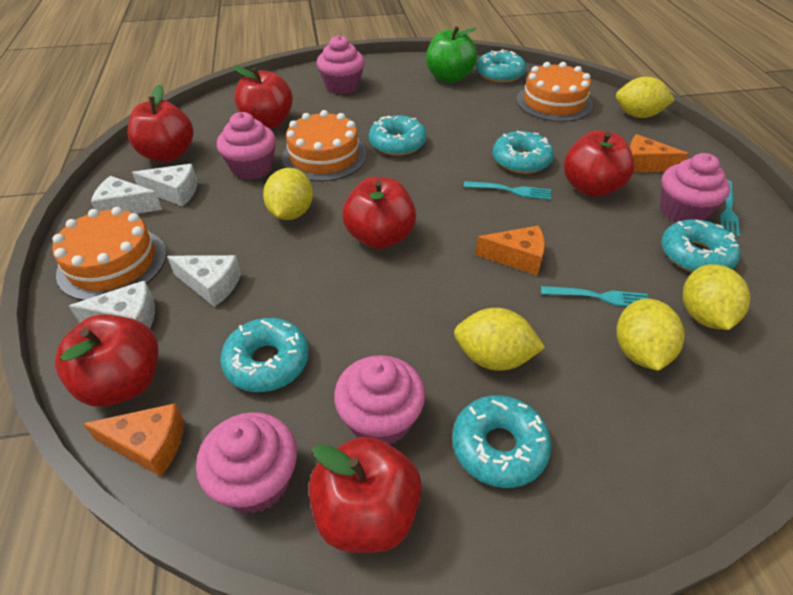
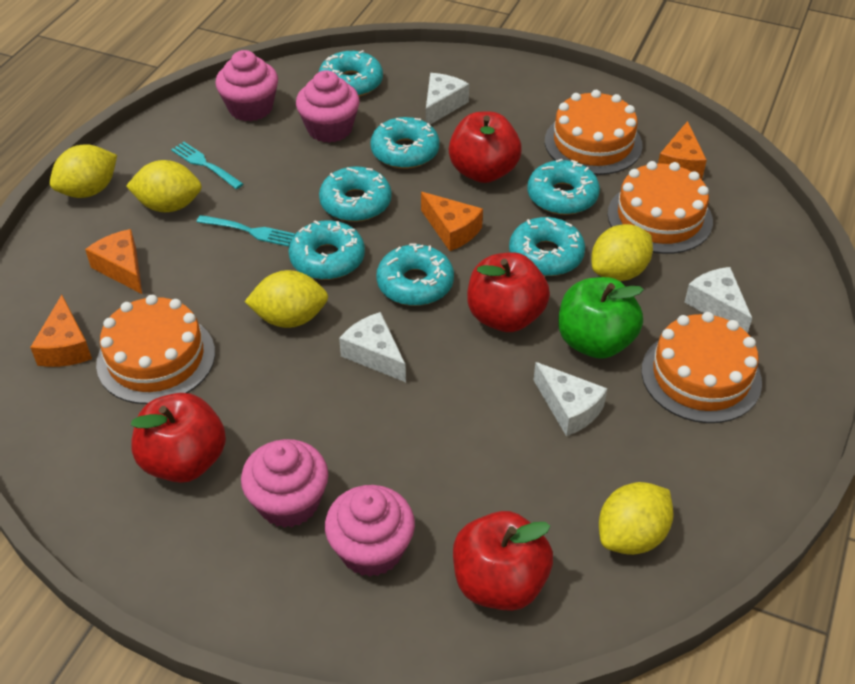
orange cake: [52,207,167,301] [282,110,366,182] [517,62,593,122] = 3 -> [96,295,215,404] [545,90,643,175] [608,161,713,254] [641,312,762,423] = 4
orange cheese: [83,403,184,477] [475,225,545,275] [629,134,689,172] = 3 -> [30,295,92,367] [85,229,142,294] [421,192,483,251] [658,121,707,179] = 4
pink cupcake: [196,412,297,513] [217,112,276,180] [317,35,365,94] [334,355,425,444] [660,153,730,222] = 5 -> [215,50,278,121] [241,439,328,528] [296,70,360,143] [325,485,415,577] = 4
red apple: [55,315,159,406] [127,85,193,162] [233,66,293,129] [309,436,422,553] [342,177,416,249] [564,131,634,197] = 6 -> [131,393,226,483] [449,112,522,183] [453,511,553,611] [467,252,550,332] = 4
turquoise donut: [220,318,309,392] [369,115,427,156] [452,395,551,488] [477,49,526,83] [493,131,554,174] [661,219,740,272] = 6 -> [289,220,365,280] [319,50,383,97] [319,166,392,222] [370,117,439,169] [376,244,454,306] [509,217,585,276] [527,159,600,215] = 7
turquoise fork: [464,181,551,200] [541,286,648,307] [720,180,740,237] = 3 -> [171,142,243,189] [197,215,295,247] = 2

